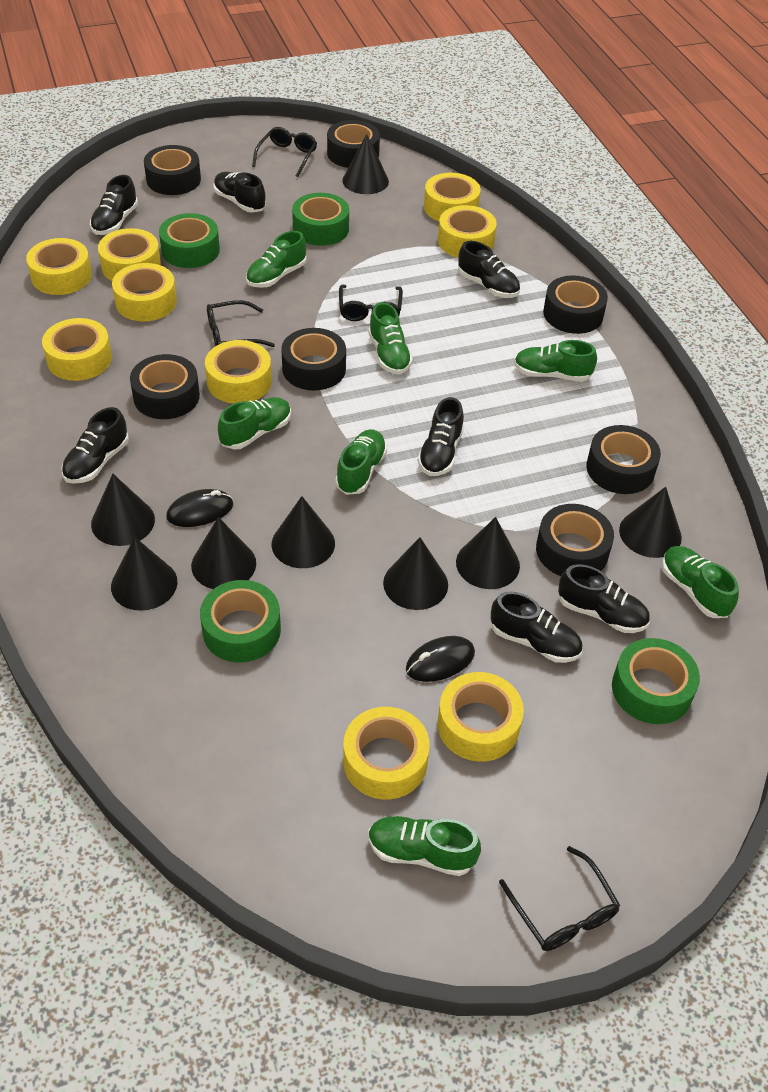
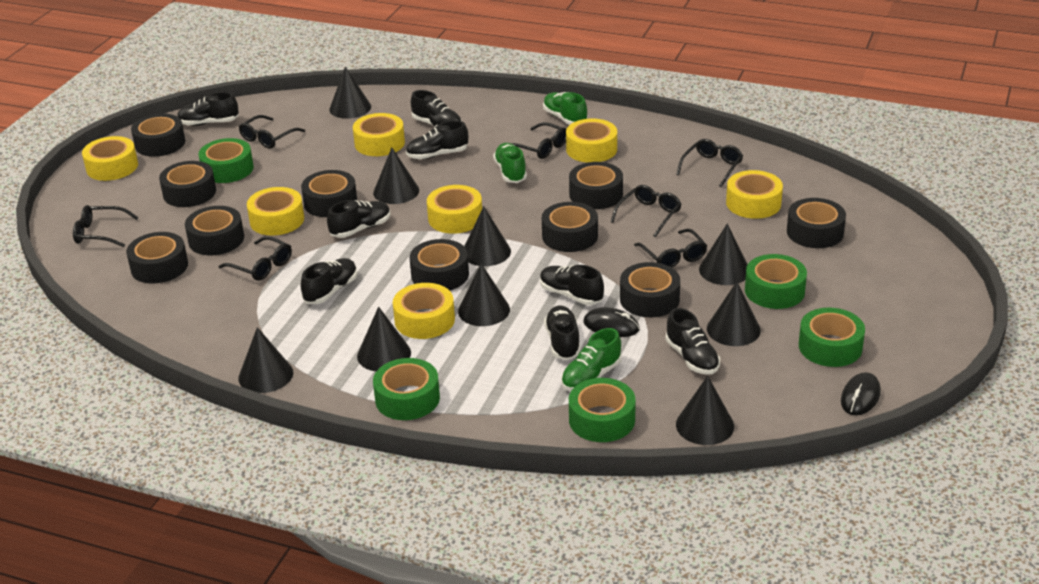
black cone: [91,474,155,546] [111,537,177,611] [191,517,256,589] [272,496,335,568] [342,134,389,194] [383,537,448,610] [456,517,520,589] [619,487,682,558] = 8 -> [238,327,293,393] [329,66,371,119] [357,307,411,371] [373,148,419,204] [458,263,510,326] [464,206,511,266] [676,376,734,445] [699,223,748,285] [707,282,761,346] = 9
black glasses: [207,300,275,347] [252,127,317,177] [339,285,403,321] [499,846,621,951] = 4 -> [73,205,139,247] [219,236,292,281] [239,115,305,149] [511,122,566,159] [611,185,681,237] [634,228,707,268] [676,139,743,187] = 7
black shoe: [61,407,129,484] [90,175,138,235] [213,172,266,213] [418,397,464,476] [458,241,520,298] [491,592,582,663] [558,564,650,633] = 7 -> [177,92,239,126] [301,258,357,304] [327,200,391,238] [406,121,468,159] [411,90,462,127] [540,265,604,305] [544,305,580,360] [665,308,720,374] = 8
black tape: [130,354,200,419] [144,145,201,195] [281,328,346,391] [327,120,380,168] [536,504,614,576] [543,275,608,334] [586,425,661,494] = 7 -> [126,232,188,283] [131,114,185,157] [159,161,216,207] [185,206,244,255] [301,170,357,217] [410,239,469,290] [542,202,598,252] [569,162,623,209] [620,262,680,317] [787,198,846,248] = 10
green shoe: [218,397,291,449] [246,231,306,288] [335,429,387,495] [368,302,413,374] [368,816,481,876] [514,340,597,382] [662,546,739,618] = 7 -> [493,143,527,183] [543,92,588,125] [561,328,622,391] = 3
green tape: [159,213,220,268] [200,580,281,663] [292,193,349,246] [612,638,700,724] = 4 -> [198,138,254,183] [373,358,440,420] [569,378,636,442] [745,254,807,309] [799,308,865,367] = 5
yellow tape: [26,238,92,295] [42,318,112,381] [98,228,161,281] [112,263,177,321] [205,340,272,404] [343,707,430,799] [424,173,481,221] [437,672,524,762] [438,205,497,258] = 9 -> [82,136,138,181] [247,187,304,236] [353,113,405,156] [393,283,455,339] [427,185,482,234] [566,118,617,163] [726,170,783,219] = 7

